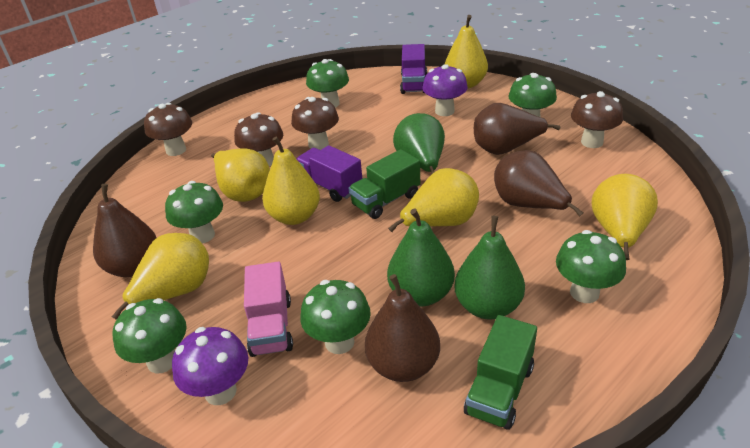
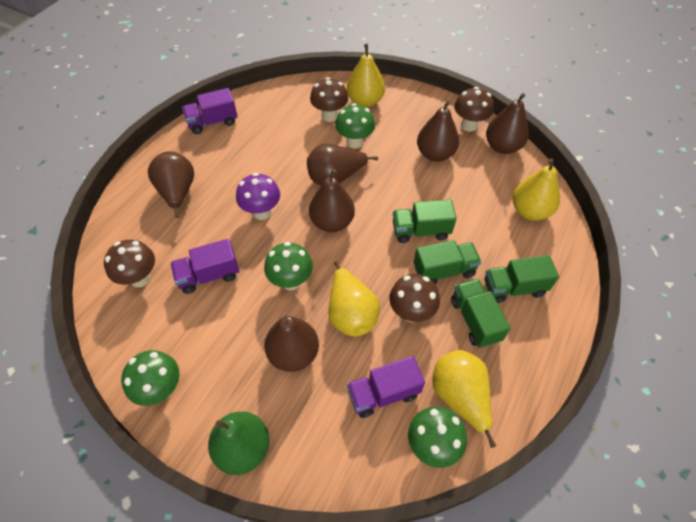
brown pear: [93,184,156,277] [365,274,440,382] [474,103,560,155] [494,150,583,217] = 4 -> [148,151,194,218] [264,316,319,372] [307,144,378,185] [309,169,355,232] [417,101,459,162] [486,93,529,154] = 6
green mushroom: [113,298,187,373] [165,181,223,243] [300,280,371,354] [306,59,349,108] [508,73,557,117] [556,230,626,303] = 6 -> [121,350,179,406] [264,242,313,290] [335,103,375,149] [408,406,467,468] = 4
green pear: [387,208,455,306] [393,113,445,174] [454,216,525,320] = 3 -> [208,412,270,475] = 1
green truck: [349,149,420,219] [464,315,537,430] = 2 -> [393,200,457,243] [414,240,481,284] [451,279,511,348] [485,255,559,303] = 4
pink truck: [244,261,293,357] = 1 -> none = 0
purple mushroom: [172,327,248,405] [422,64,468,116] = 2 -> [236,173,280,220] = 1
purple truck: [297,145,362,202] [400,44,427,94] = 2 -> [170,239,239,294] [182,88,237,134] [347,356,425,418] = 3
yellow pear: [112,233,209,320] [211,149,270,202] [262,136,320,225] [388,168,479,232] [445,15,488,88] [592,174,658,260] = 6 -> [328,261,380,337] [347,44,385,108] [432,350,496,448] [513,158,560,221] = 4

